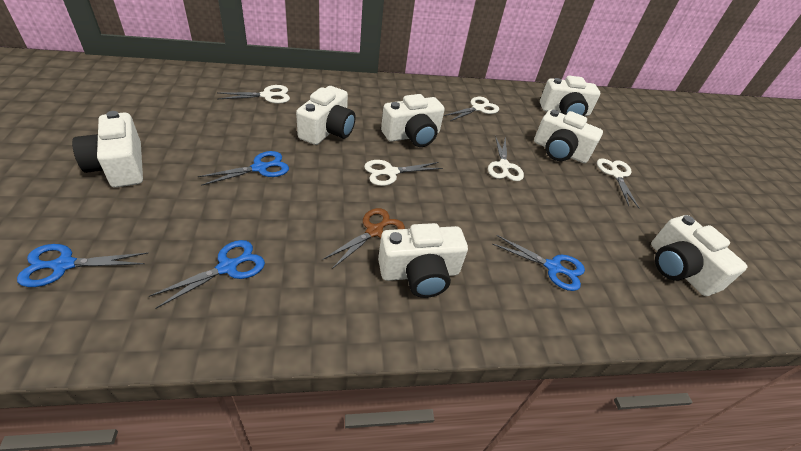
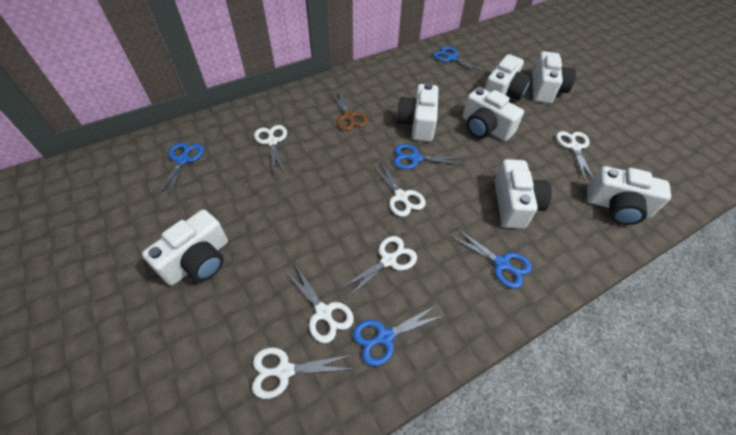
blue scissors: [17,244,148,287] [149,240,265,308] [198,151,289,186] [492,235,585,291] = 4 -> [157,143,204,198] [353,305,445,366] [394,144,464,169] [433,46,486,75] [450,228,532,289] = 5
white scissors: [218,85,290,104] [364,160,443,186] [444,97,499,121] [488,136,524,181] [597,158,639,208] = 5 -> [252,347,352,399] [254,125,287,173] [285,265,354,343] [339,236,417,299] [372,161,426,217] [556,131,593,181] = 6

